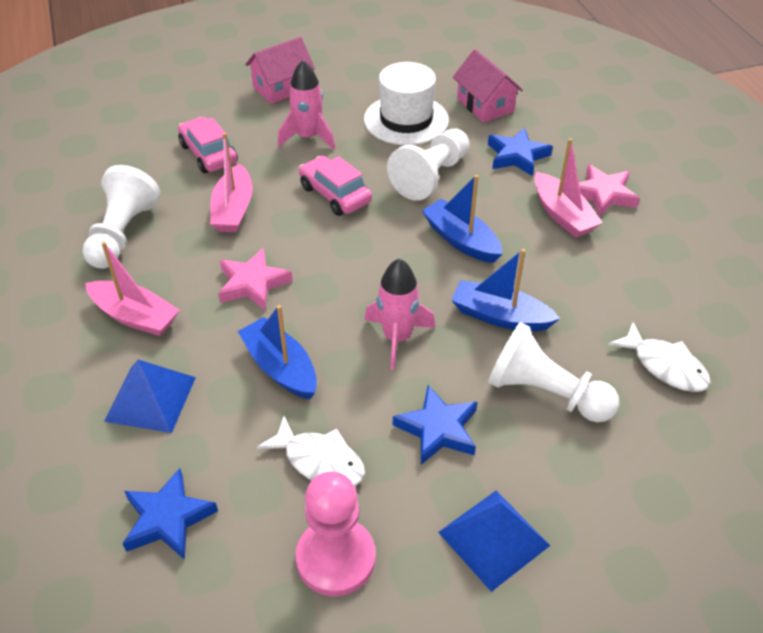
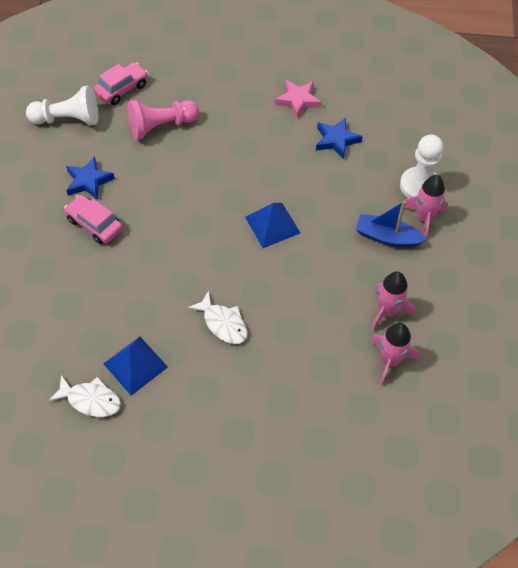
blue boat: [238,305,317,399] [422,175,503,263] [451,249,560,331] = 3 -> [356,201,427,247] = 1
blue star: [122,468,218,560] [393,385,478,465] [488,127,553,176] = 3 -> [66,156,115,200] [316,117,363,159] = 2
pink boat: [85,241,180,336] [210,132,253,232] [534,138,603,238] = 3 -> none = 0
pink house: [245,37,315,104] [453,49,523,123] = 2 -> none = 0
pink rocket: [278,60,335,150] [364,258,435,370] = 2 -> [370,323,419,386] [371,271,416,332] [401,175,448,238] = 3
pink star: [218,248,293,310] [579,164,640,217] = 2 -> [275,80,321,118] = 1
white hat: [364,62,449,145] = 1 -> none = 0
white pawn: [82,165,160,269] [387,128,469,201] [488,322,619,422] = 3 -> [26,86,98,125] [400,134,443,198] = 2

